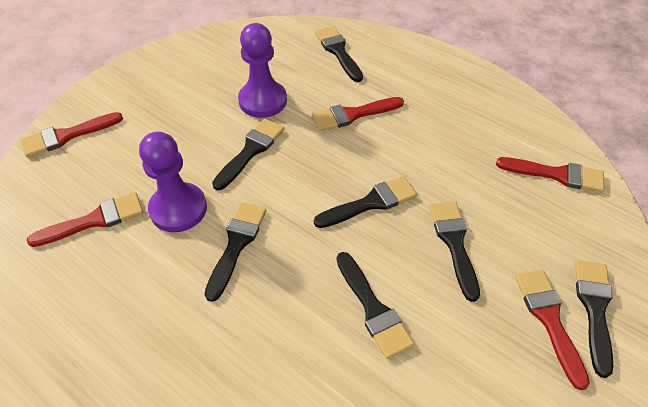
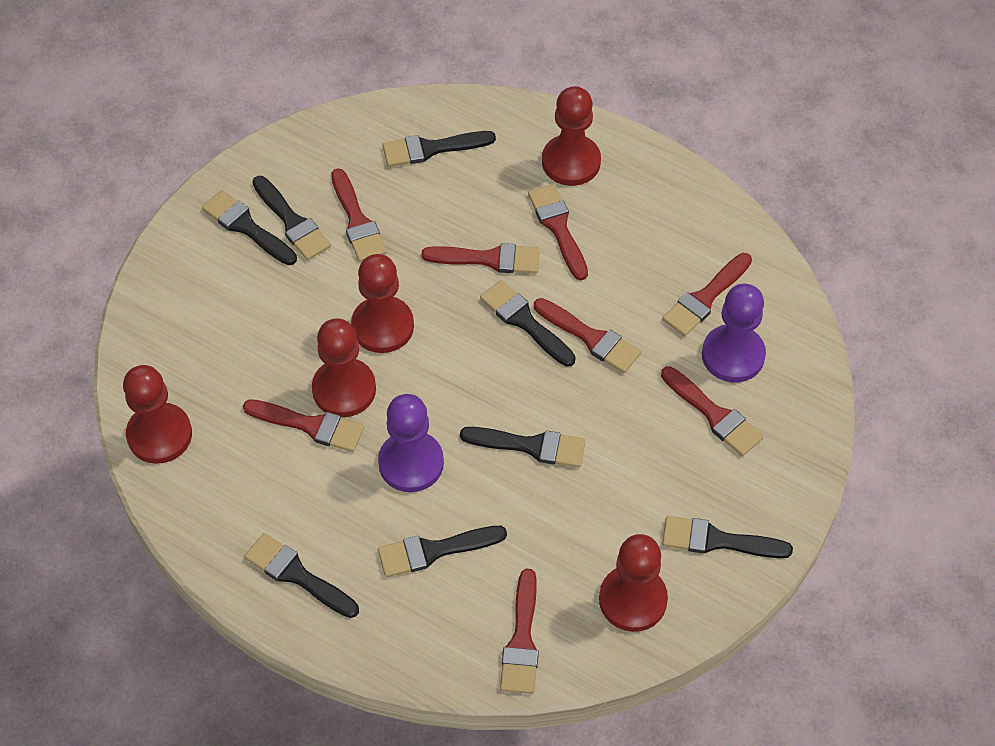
black brush: [204,202,266,302] [212,118,284,190] [314,176,417,228] [315,26,363,82] [337,252,414,359] [429,201,480,302] [575,260,613,378] = 7 -> [202,190,297,265] [244,533,359,618] [252,176,331,260] [378,526,507,577] [382,131,496,167] [460,427,586,468] [480,280,576,367] [662,516,793,558] = 8
red brush: [21,112,123,157] [27,192,143,247] [312,97,404,131] [496,157,605,192] [515,270,590,390] = 5 -> [243,399,364,452] [331,168,387,262] [421,243,540,274] [500,569,539,694] [528,184,588,280] [534,298,641,373] [661,366,764,456] [662,253,752,336] = 8
red pawn: none = 0 -> [123,365,192,464] [312,318,376,417] [351,254,414,353] [542,86,601,186] [599,534,668,632] = 5

